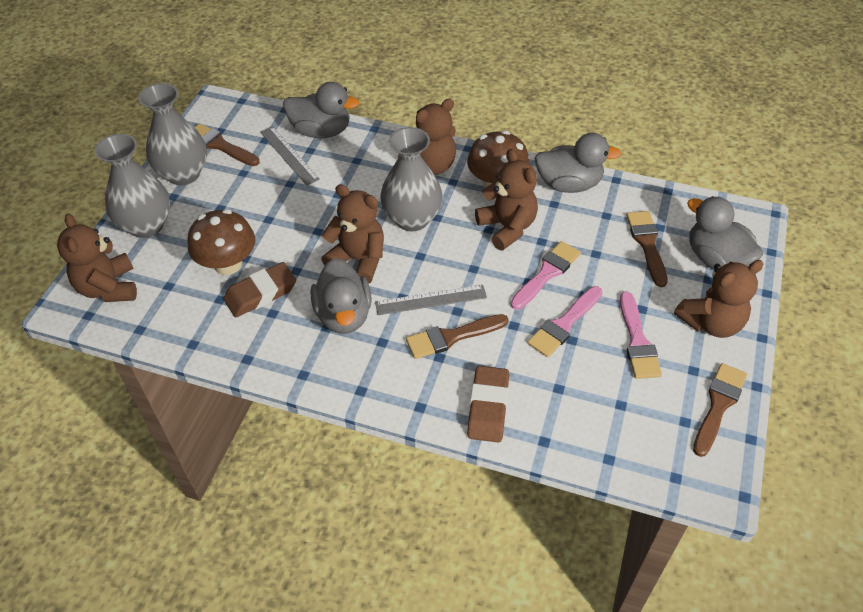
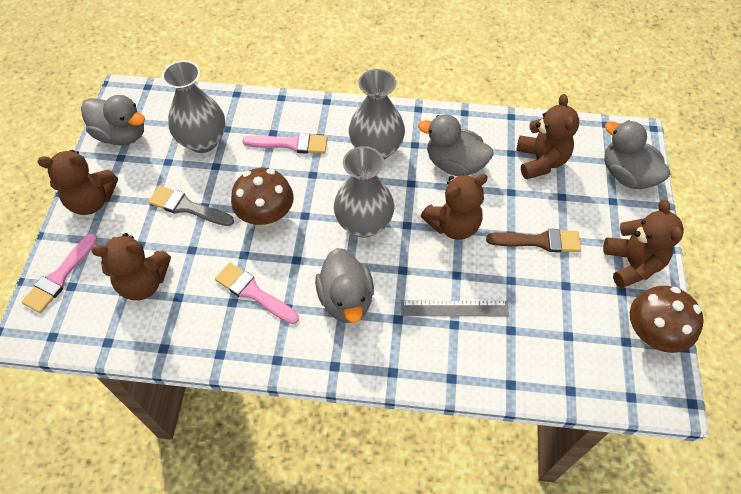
brown brush: [194,123,259,166] [406,314,508,359] [626,211,668,287] [693,363,747,457] = 4 -> [486,229,581,252] = 1
brown eraser: [223,262,296,318] [467,366,509,443] = 2 -> none = 0
grey brush: none = 0 -> [148,186,234,226] = 1
grey ruler: [260,126,320,186] [375,285,487,315] = 2 -> [401,301,509,316] = 1

